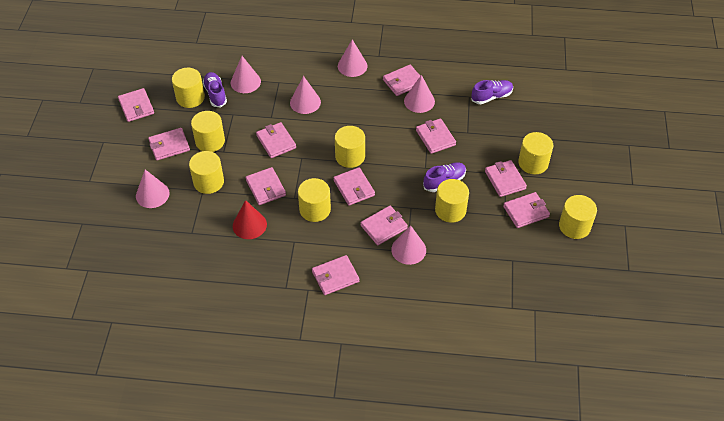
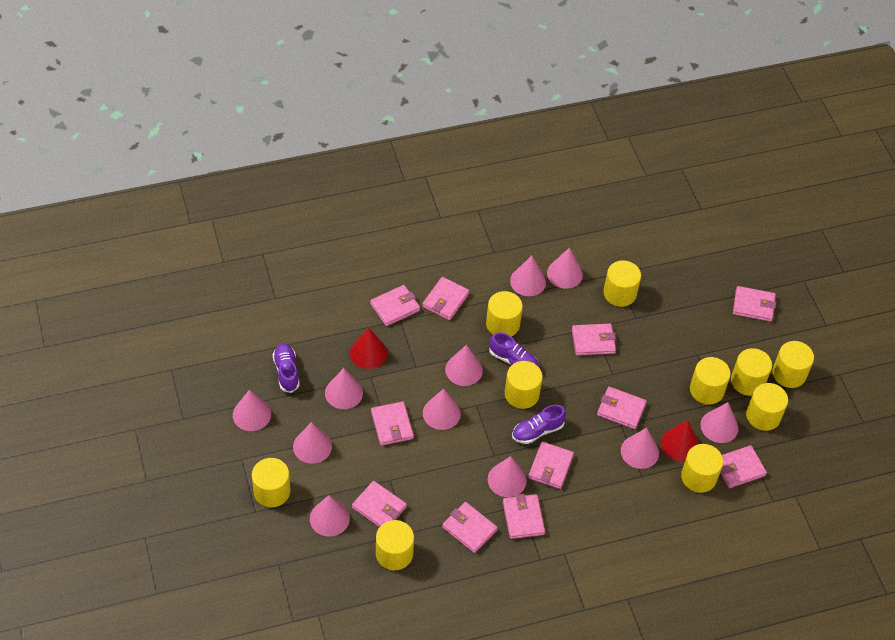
pink cone: [136,169,169,208] [231,56,261,93] [290,76,321,114] [338,39,368,77] [391,225,426,265] [404,75,435,113] = 6 -> [233,390,271,431] [293,422,332,464] [310,495,350,537] [325,368,363,409] [423,389,461,430] [445,345,483,386] [488,456,527,497] [510,256,546,296] [547,248,583,289] [621,428,659,469] [700,402,739,443] = 11
red cone: [233,200,267,239] = 1 -> [350,328,387,369] [661,420,699,461] = 2
yellow cylinder: [172,68,205,108] [189,151,224,194] [191,111,225,152] [298,178,331,222] [335,126,365,168] [435,179,469,223] [518,132,553,174] [559,195,597,239] = 8 -> [252,458,291,507] [376,520,414,570] [486,291,523,337] [505,361,543,409] [603,260,641,307] [681,444,723,493] [690,357,731,405] [731,348,772,396] [746,383,788,431] [772,341,814,388] = 10

